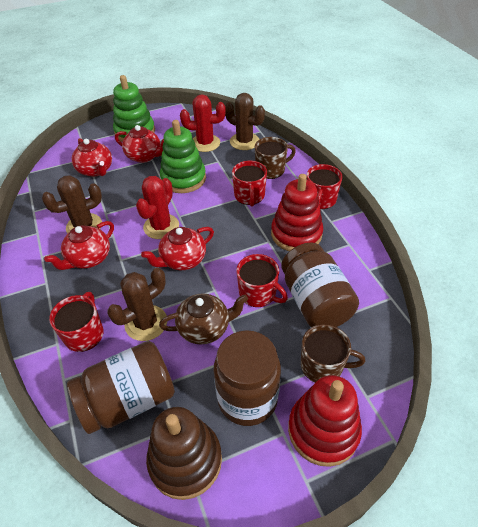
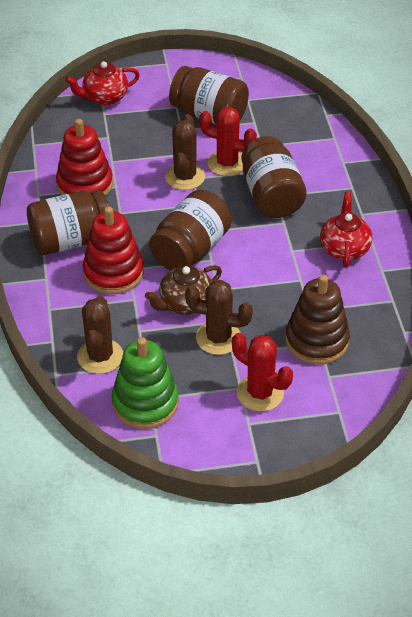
brown jar: [67,341,175,434] [214,330,281,426] [281,242,359,327] = 3 -> [27,190,109,255] [149,190,232,271] [169,66,249,124] [242,136,306,218] = 4
brown mug: [255,137,296,179] [301,324,365,383] = 2 -> none = 0
green stacking toy: [113,75,155,142] [160,120,206,193] = 2 -> [112,337,179,429] = 1
red mug: [49,292,103,352] [232,161,267,207] [236,254,288,307] [306,164,342,209] = 4 -> none = 0
red teapot: [44,221,114,270] [72,138,112,177] [115,125,164,163] [141,227,214,270] = 4 -> [65,61,140,105] [320,192,373,267] = 2

